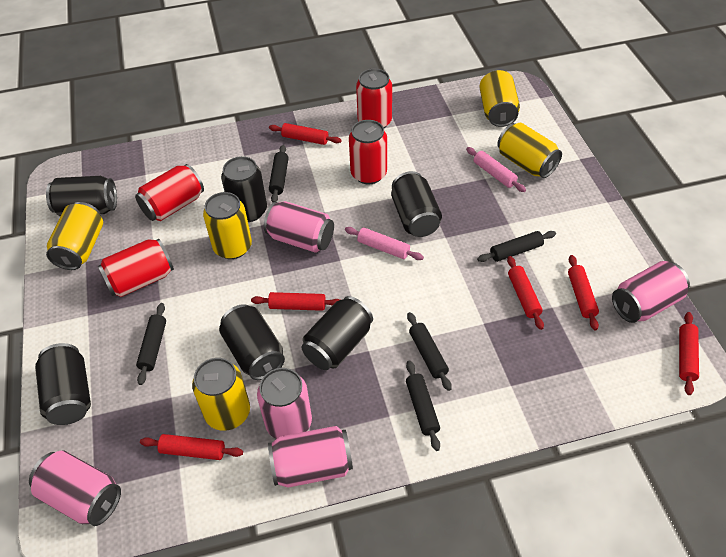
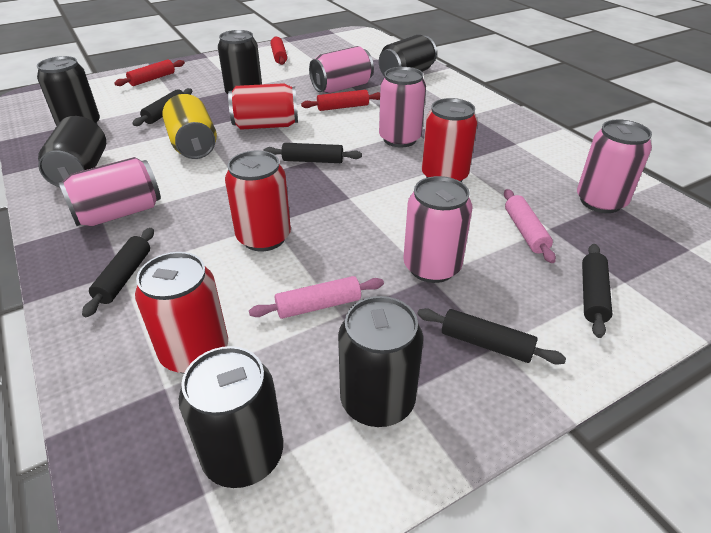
red rolling pin: [140,434,243,460] [251,292,340,311] [269,123,341,145] [507,256,544,330] [568,255,599,330] [679,312,699,395] = 6 -> [114,59,185,86] [270,36,287,65] [301,90,380,111] = 3
yellow can: [46,202,103,270] [192,358,250,431] [203,192,252,259] [479,70,520,127] [497,122,562,178] = 5 -> [163,94,217,159] = 1

